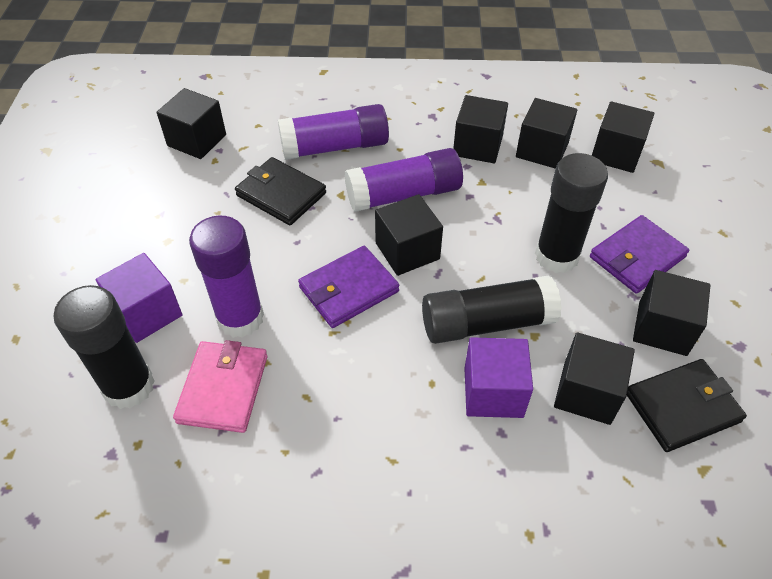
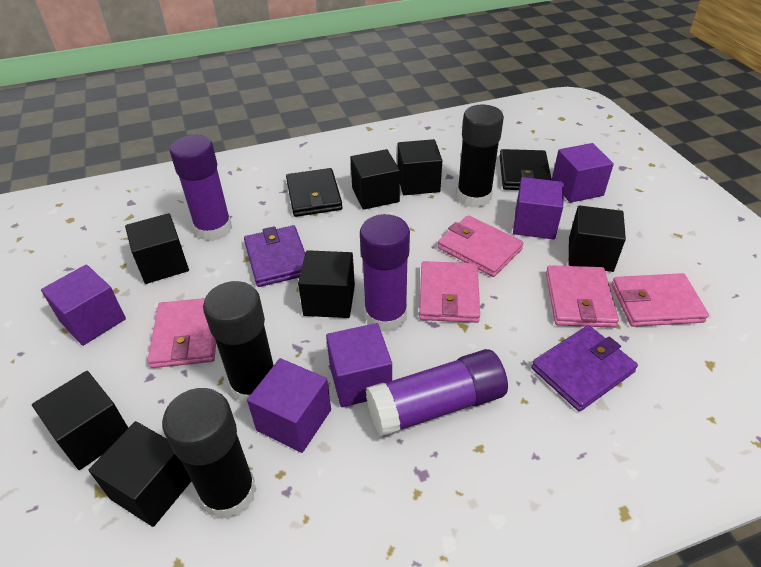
pink wallet: [173,340,268,433] = 1 -> [148,298,216,368] [419,261,480,323] [438,215,523,277] [546,265,619,328] [612,273,709,327] = 5
purple cube: [96,253,183,343] [464,337,533,418] = 2 -> [41,264,126,346] [247,358,331,453] [326,323,392,407] [513,177,564,240] [552,143,614,203] = 5

